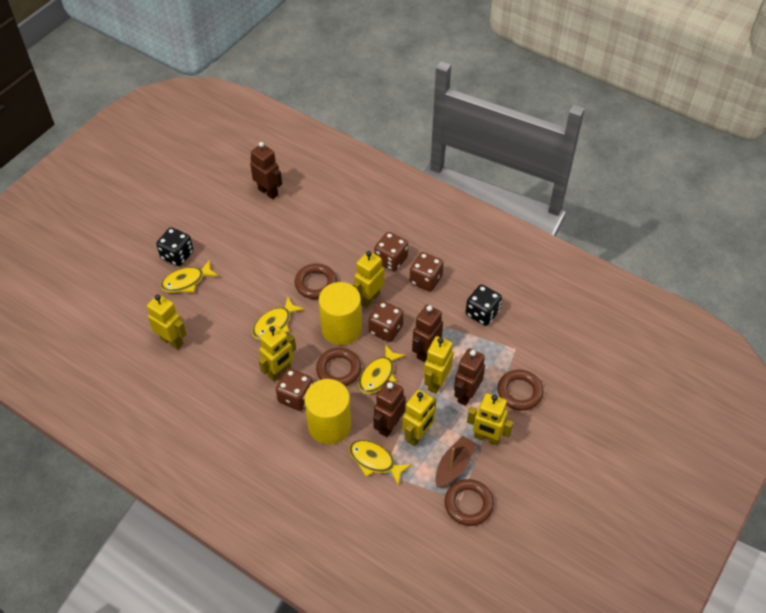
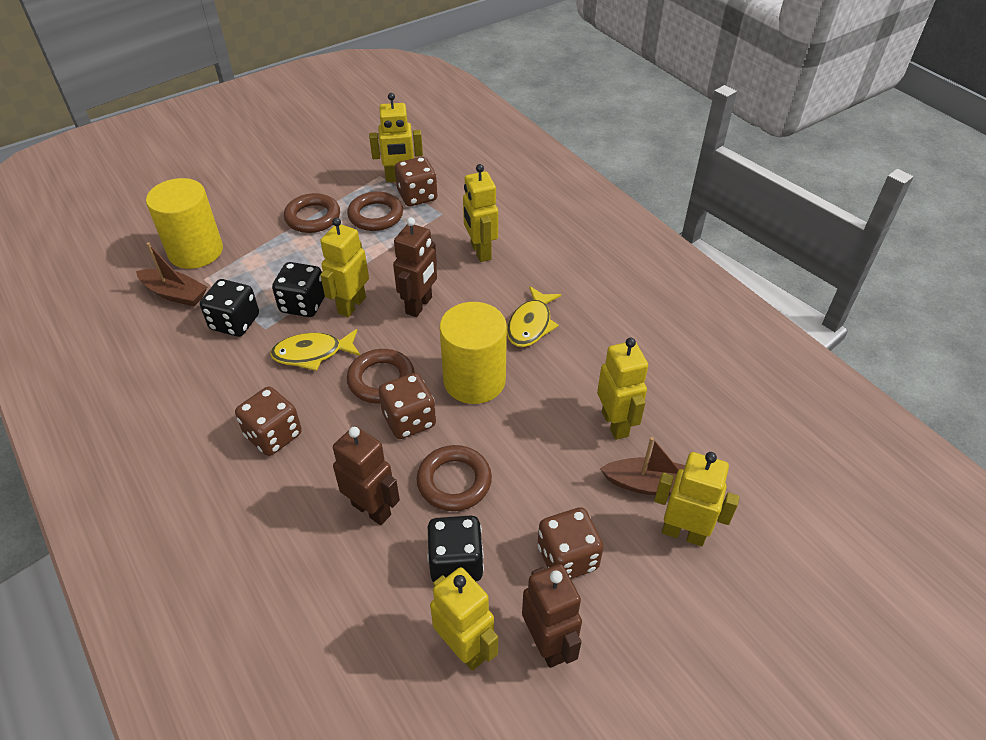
black dice: [156,227,193,266] [466,285,502,326] = 2 -> [200,279,259,337] [272,262,325,317] [427,515,484,582] = 3
brown boat: [435,436,477,488] = 1 -> [136,242,207,307] [600,437,685,496] = 2
brown robot: [250,142,282,199] [373,380,406,437] [412,305,443,362] [454,348,485,406] = 4 -> [333,426,400,525] [393,217,437,317] [522,564,582,668] = 3
yellow fish: [161,260,219,293] [252,297,305,340] [349,440,412,485] [359,344,406,394] = 4 -> [270,329,360,371] [507,286,561,347] = 2

